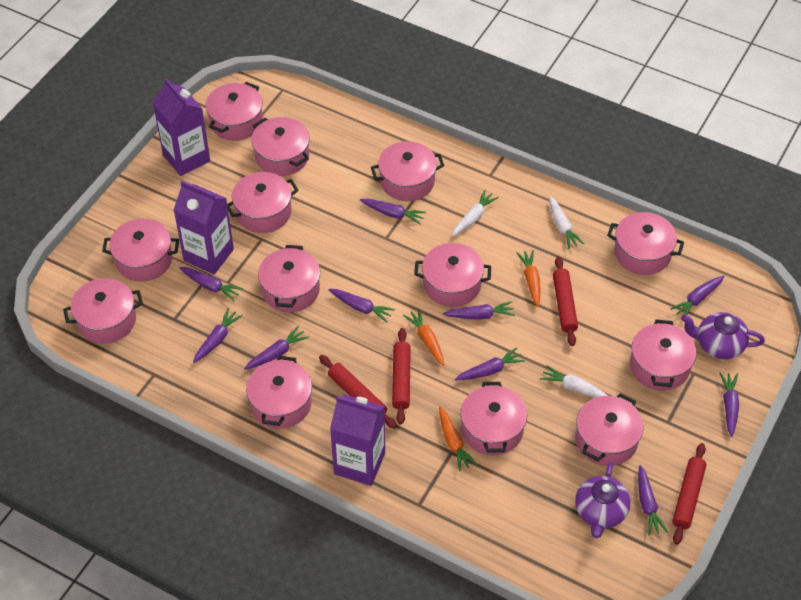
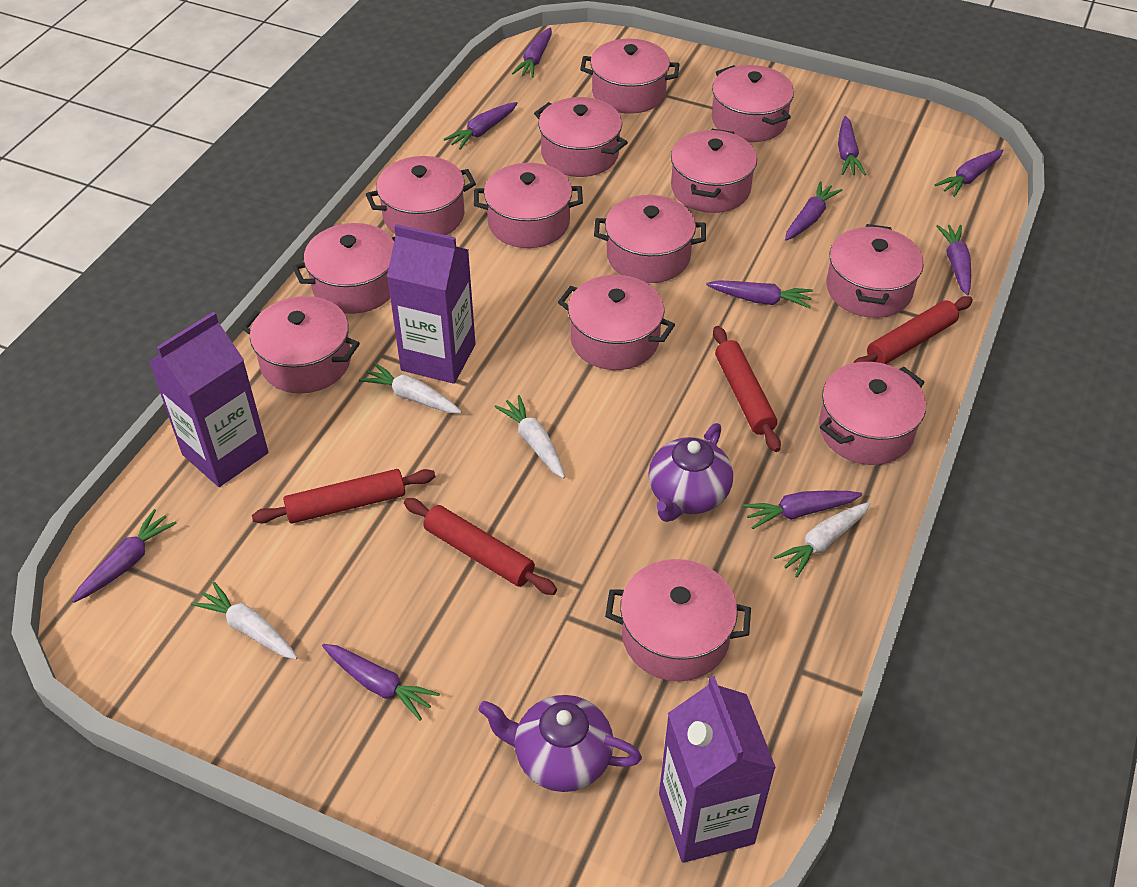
orange carrot: [403,309,445,366] [439,407,477,471] [516,250,540,307] = 3 -> none = 0
white carrot: [452,190,499,236] [540,365,608,398] [549,196,584,249] = 3 -> [191,582,298,659] [359,362,462,413] [495,395,565,478] [774,502,871,578] = 4

